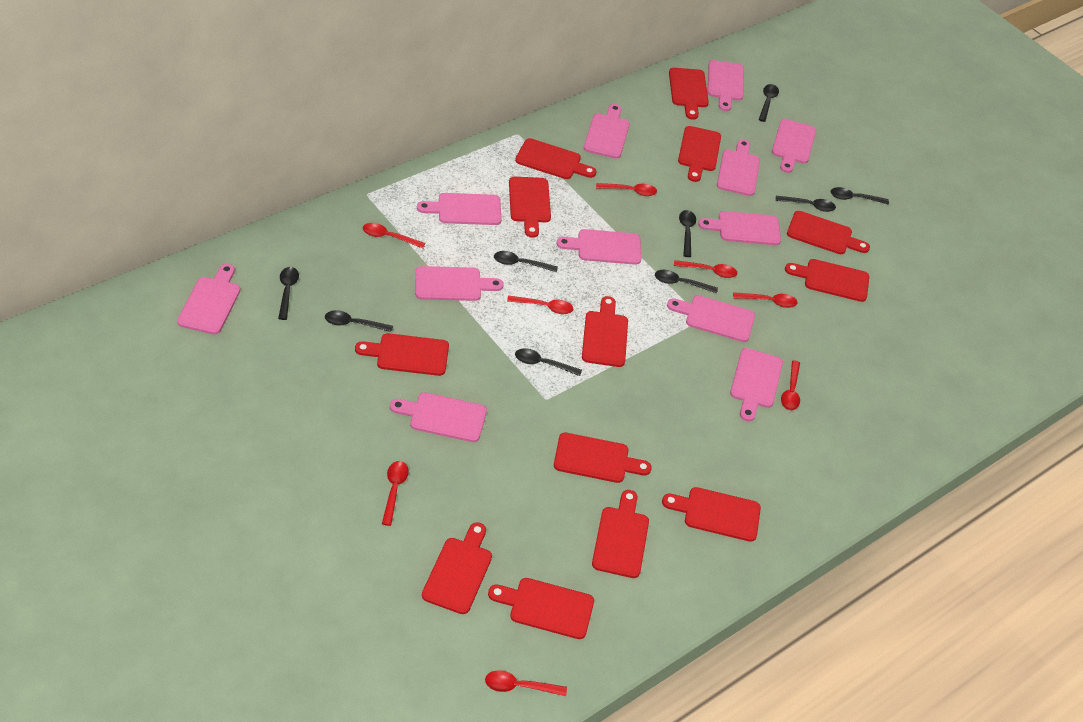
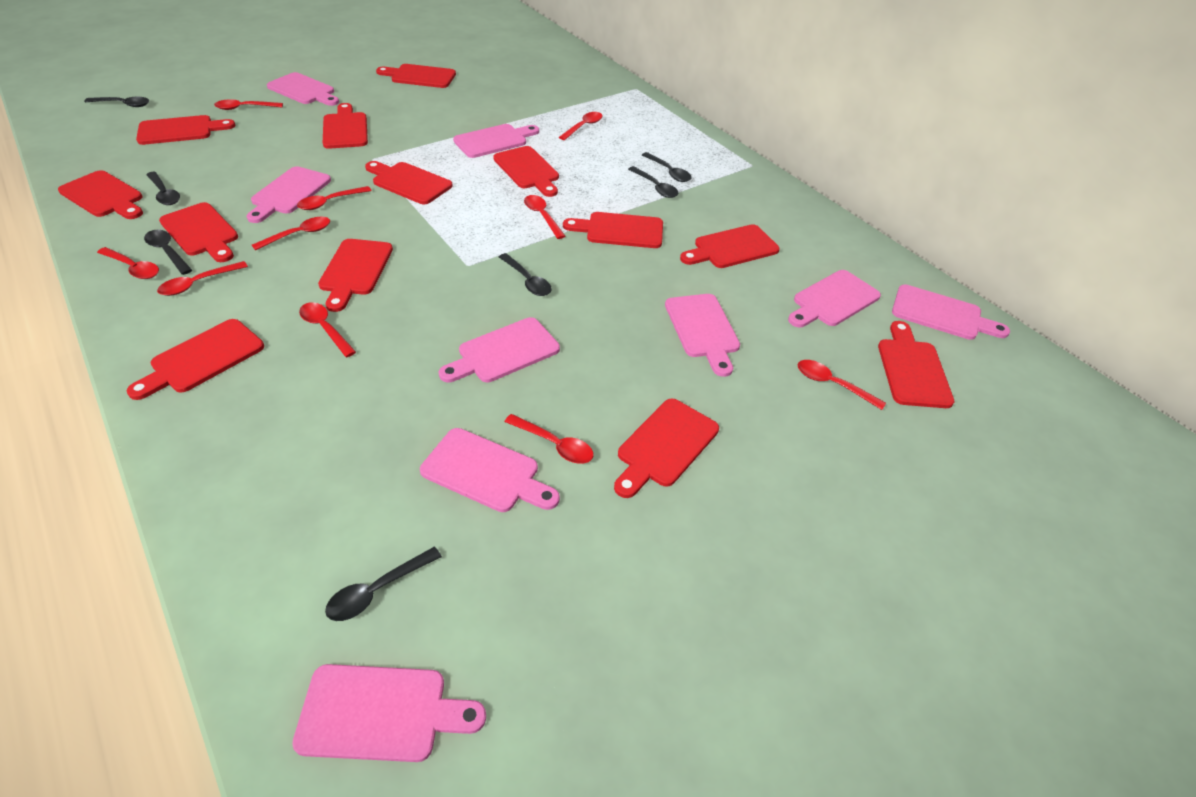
black spoon: [278,267,299,320] [325,310,393,332] [494,251,558,272] [515,348,582,376] [655,270,718,293] [679,210,696,257] [758,84,779,122] [775,196,836,212] [831,187,889,204] = 9 -> [84,97,149,107] [144,230,192,275] [146,172,180,205] [325,547,442,621] [499,253,552,296] [628,166,678,198] [642,152,692,182] = 7
pink cutting board: [177,264,240,334] [390,393,487,442] [415,266,504,301] [417,193,501,225] [557,229,641,265] [584,104,630,159] [667,295,755,342] [698,211,781,245] [707,60,744,111] [717,139,760,196] [730,348,783,421] [772,119,816,173] = 12 -> [246,166,331,223] [267,72,339,106] [292,664,486,762] [420,428,560,512] [438,317,560,382] [453,124,539,158] [665,294,740,377] [788,270,881,327] [892,284,1010,340] = 9
red spoon: [363,223,426,248] [382,461,409,526] [485,670,567,696] [507,295,573,314] [596,183,657,196] [674,260,738,278] [733,292,798,308] [781,360,800,410] = 8 -> [97,247,159,279] [157,261,248,296] [214,99,283,110] [252,217,330,251] [297,186,372,210] [299,302,356,357] [504,414,594,464] [524,195,565,239] [559,112,602,140] [798,360,886,410] = 10

